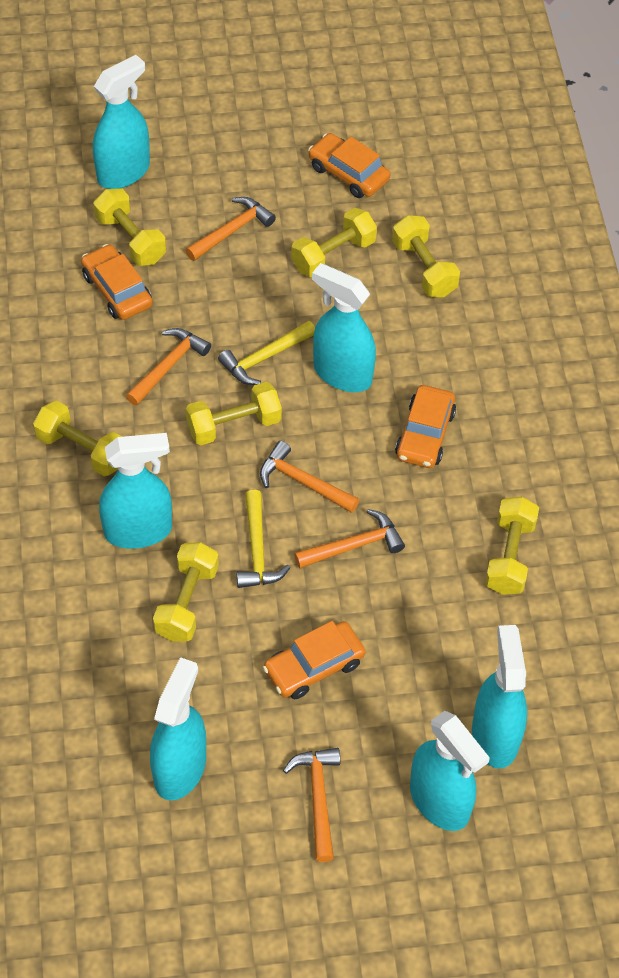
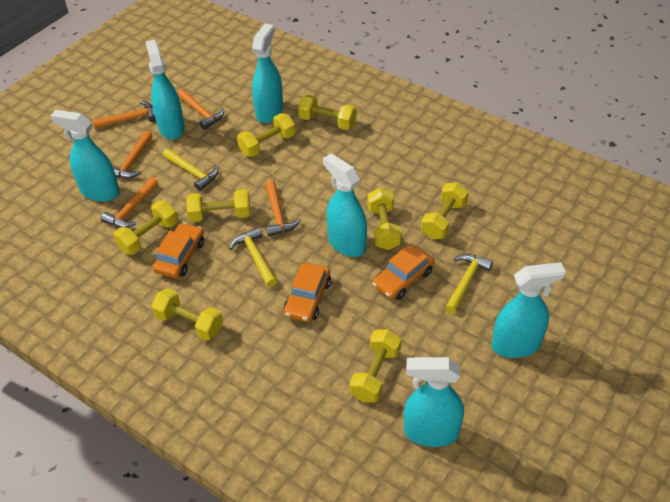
orange car: [81,244,153,320] [263,621,365,699] [308,133,390,198] [395,385,456,468] = 4 -> [153,223,204,278] [284,263,331,322] [372,244,435,300] = 3
yellow dumbbell: [33,401,122,476] [93,188,166,266] [153,542,219,642] [186,382,282,445] [291,208,377,277] [392,215,460,297] [485,497,539,595] = 7 -> [113,201,178,255] [151,288,223,341] [186,189,250,222] [237,113,296,157] [298,95,357,130] [350,329,401,402] [368,188,402,250] [421,182,469,239] = 8
yellow hammer: [218,321,315,385] [237,490,291,588] = 2 -> [162,149,218,191] [229,227,277,287] [445,254,493,314] = 3

